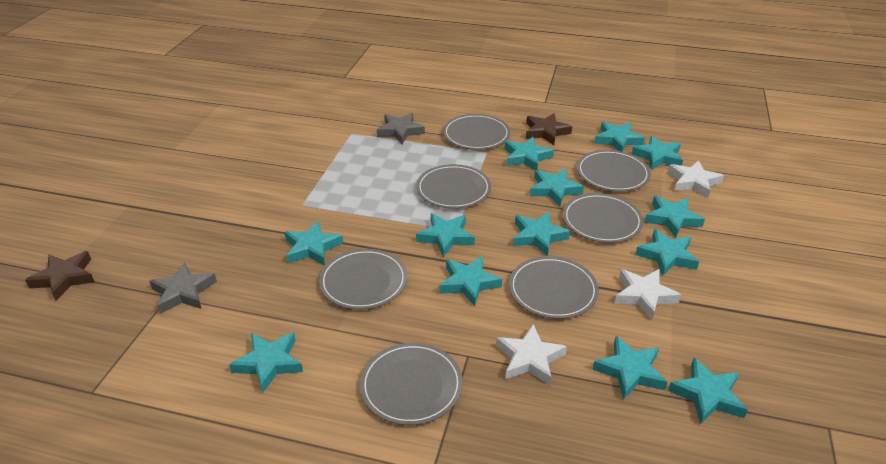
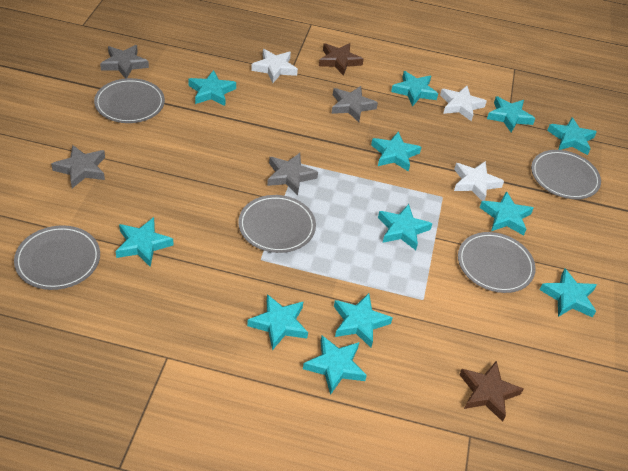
grey plate: [319,249,407,310] [360,343,463,425] [416,164,491,209] [443,114,510,150] [509,256,599,319] [563,193,643,243] [577,150,651,192] = 7 -> [14,225,100,290] [94,78,165,123] [238,195,316,253] [458,232,536,293] [531,150,601,199] = 5
grey star: [149,262,217,314] [377,113,425,144] = 2 -> [51,145,105,188] [100,45,149,79] [267,153,318,195] [331,86,378,122] = 4
turquoise star: [229,332,303,393] [285,221,343,266] [416,213,475,257] [439,256,502,306] [505,137,554,170] [513,212,570,256] [530,169,584,206] [592,336,667,400] [594,121,645,152] [632,136,683,170] [635,229,699,276] [644,196,705,237] [668,358,748,424] = 13 -> [116,217,174,267] [188,70,236,106] [247,294,308,350] [303,335,367,395] [334,293,392,348] [371,131,421,172] [378,204,432,250] [391,71,438,106] [479,191,534,236] [487,96,535,133] [540,268,597,318] [547,117,597,155] = 12

